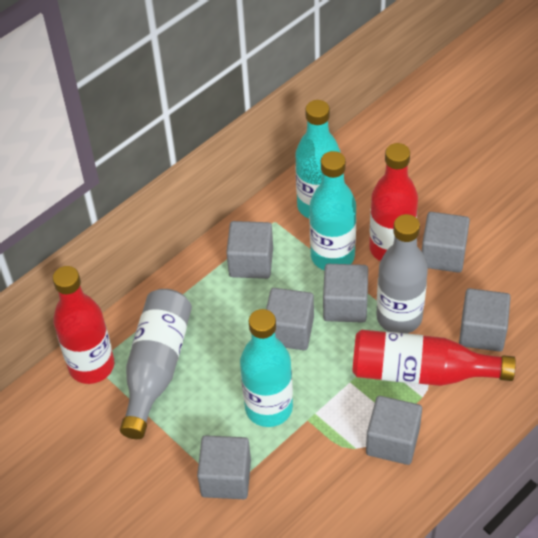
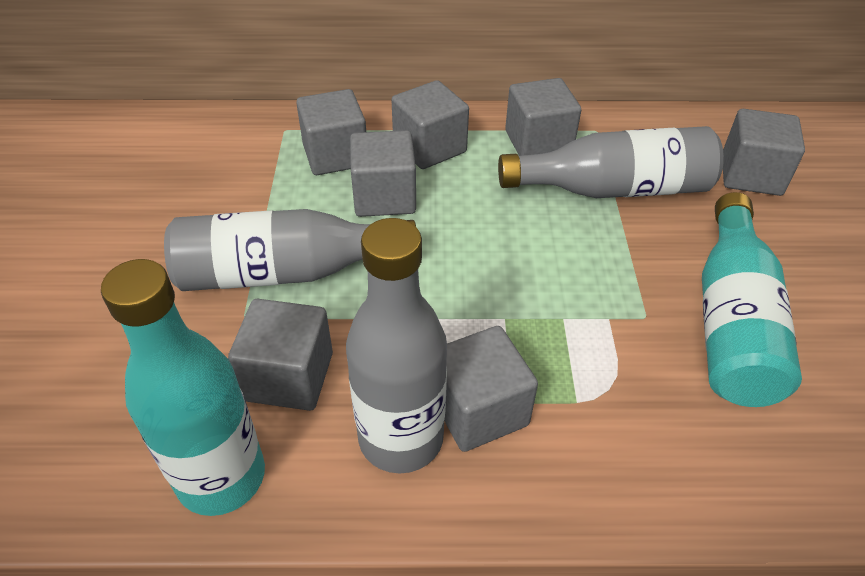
grey bottle: [120,289,192,439] [376,214,428,334] = 2 -> [164,209,416,291] [346,218,447,473] [498,126,724,198] = 3
red bottle: [53,266,114,384] [352,330,516,386] [369,143,418,261] = 3 -> none = 0
turquoise bottle: [240,309,293,427] [295,100,340,219] [309,151,356,270] = 3 -> [101,259,265,516] [702,192,802,407] = 2

